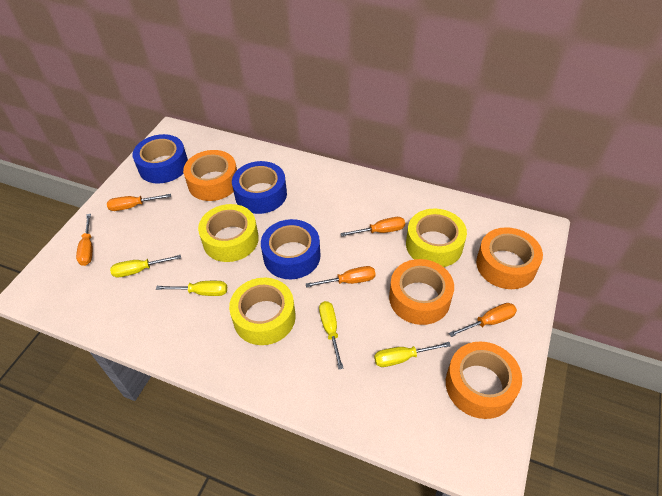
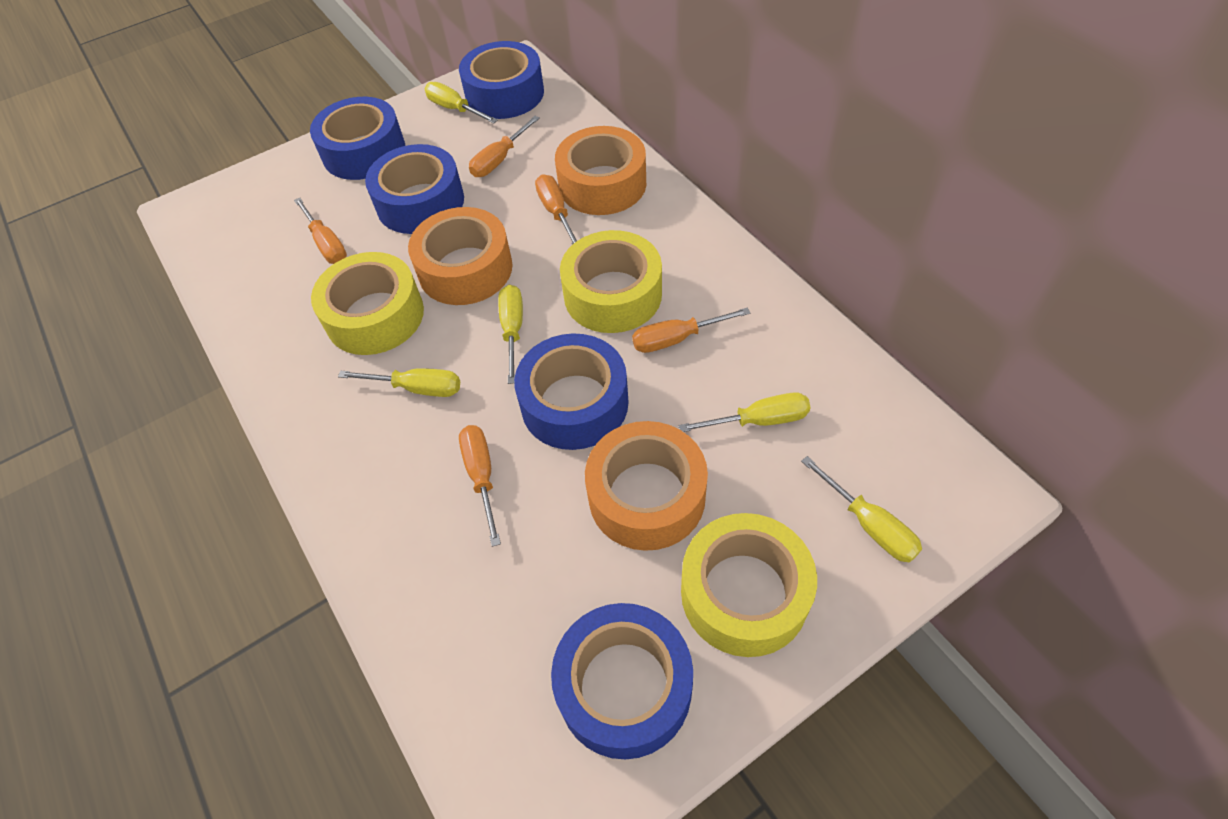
blue tape: [132,134,188,184] [232,161,287,214] [261,219,321,279] = 3 -> [310,97,405,180] [365,144,464,234] [459,41,544,119] [514,333,629,450] [551,603,693,760] = 5
orange tape: [183,150,237,201] [389,259,454,325] [446,341,522,419] [476,227,543,289] = 4 -> [408,207,513,305] [555,126,646,215] [585,421,708,551] = 3
yellow screwdriver: [110,255,181,278] [156,281,227,296] [319,301,344,370] [374,342,451,367] = 4 -> [338,368,460,397] [424,82,498,124] [498,285,523,384] [678,392,811,432] [801,456,922,563] = 5

